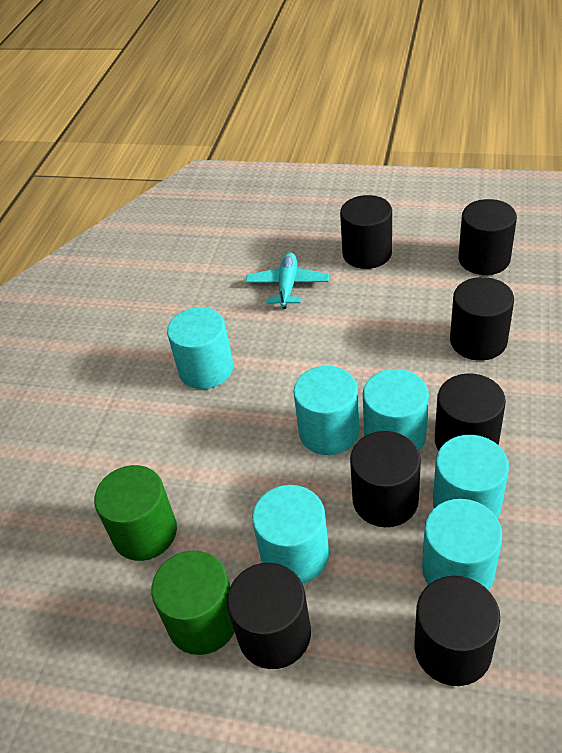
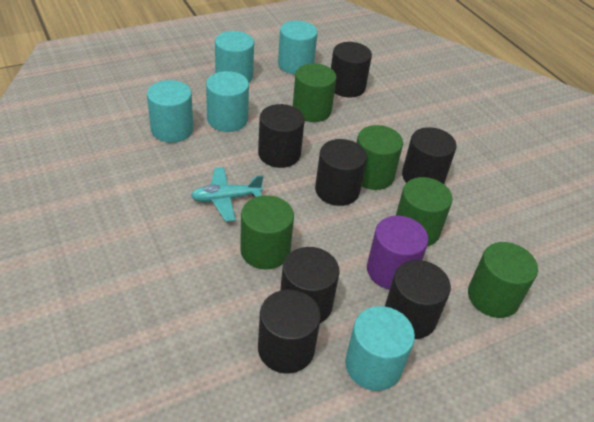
green cylinder: [94,465,177,561] [151,550,235,655] = 2 -> [240,195,294,270] [293,63,337,122] [356,125,403,190] [396,177,453,246] [468,242,538,318] = 5
purple cylinder: none = 0 -> [367,216,428,290] = 1
turquoise cylinder: [167,307,233,389] [252,485,329,584] [293,366,360,455] [363,369,429,451] [422,499,502,591] [433,435,509,519] = 6 -> [147,80,193,143] [206,71,249,132] [215,31,254,83] [278,21,318,74] [345,306,415,391] = 5

